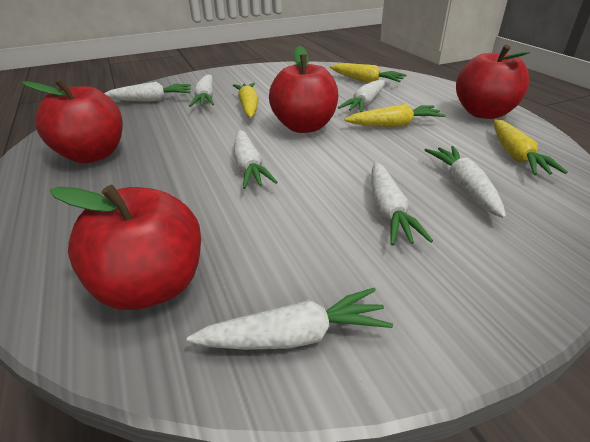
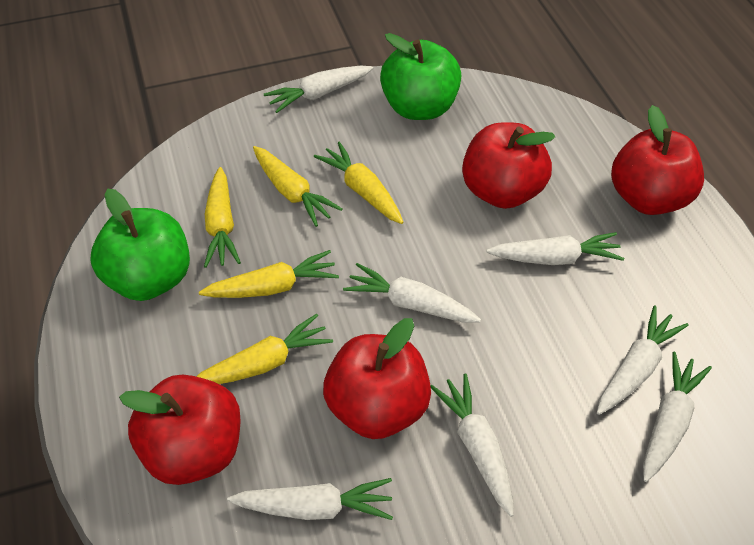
green apple: none = 0 -> [91,189,190,301] [380,33,461,120] = 2
yellow carrot: [233,83,259,118] [330,64,407,83] [344,104,446,127] [494,120,568,175] = 4 -> [196,314,333,384] [199,250,339,298] [204,167,241,268] [253,146,342,227] [314,142,404,224] = 5

